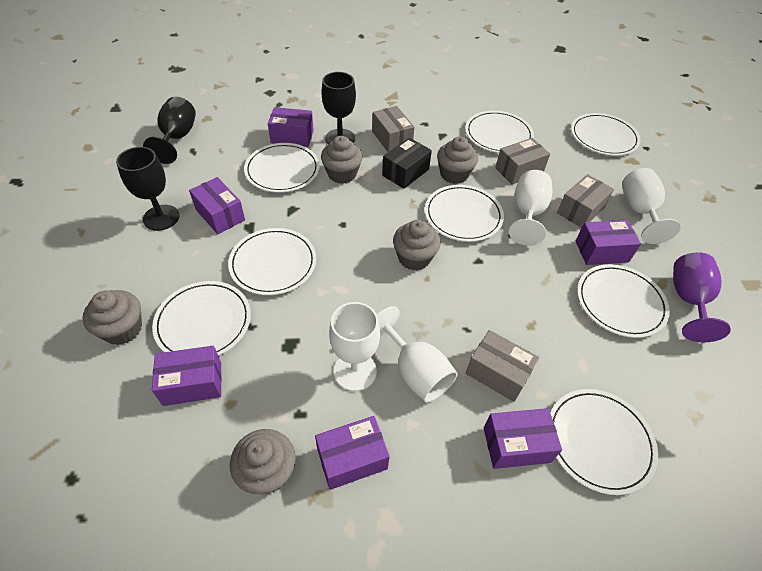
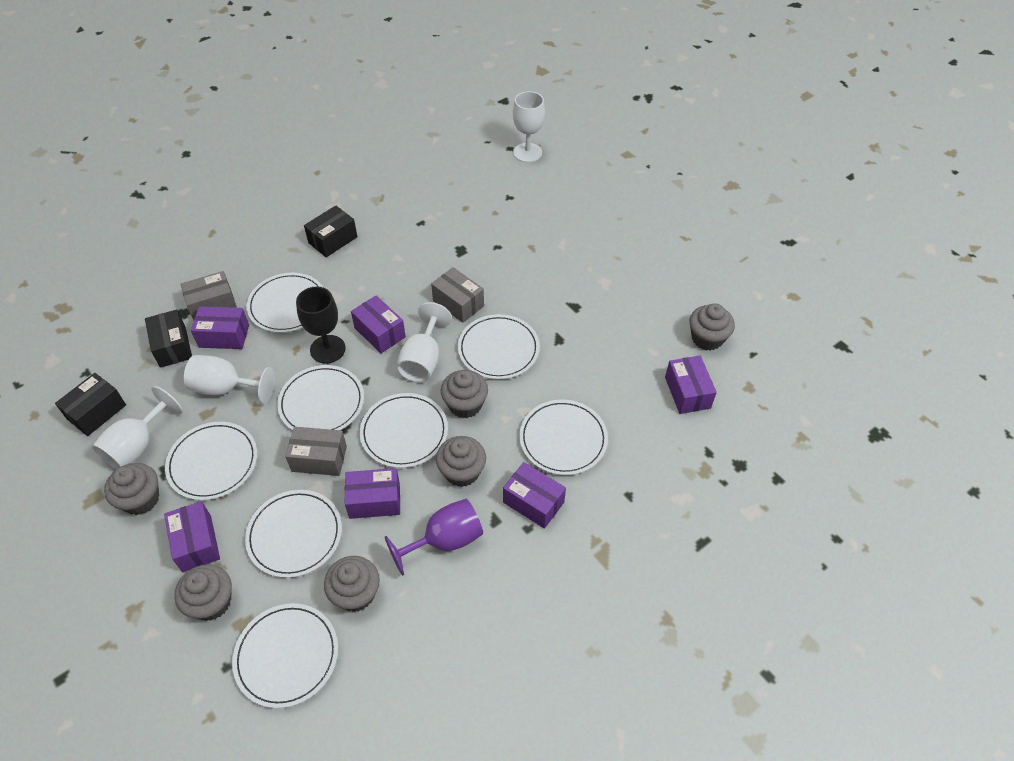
black box: [382,138,432,189] = 1 -> [55,373,126,436] [145,310,192,368] [304,205,357,257] = 3
black goblet: [116,147,180,231] [143,97,196,164] [321,72,356,144] = 3 -> [296,287,346,364] = 1
grey box: [372,106,415,152] [466,330,539,402] [495,138,550,185] [557,174,614,228] = 4 -> [180,271,237,320] [285,427,347,476] [431,267,484,323] = 3
grey cupcake: [82,290,142,345] [230,429,296,494] [321,136,363,184] [393,220,441,270] [437,136,478,184] = 5 -> [104,463,159,515] [174,564,232,621] [324,556,380,612] [436,436,486,487] [441,370,488,418] [690,304,735,351] = 6

